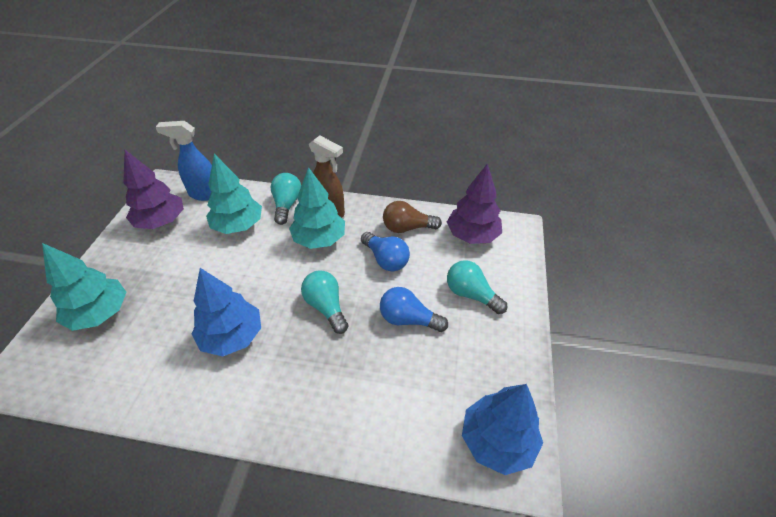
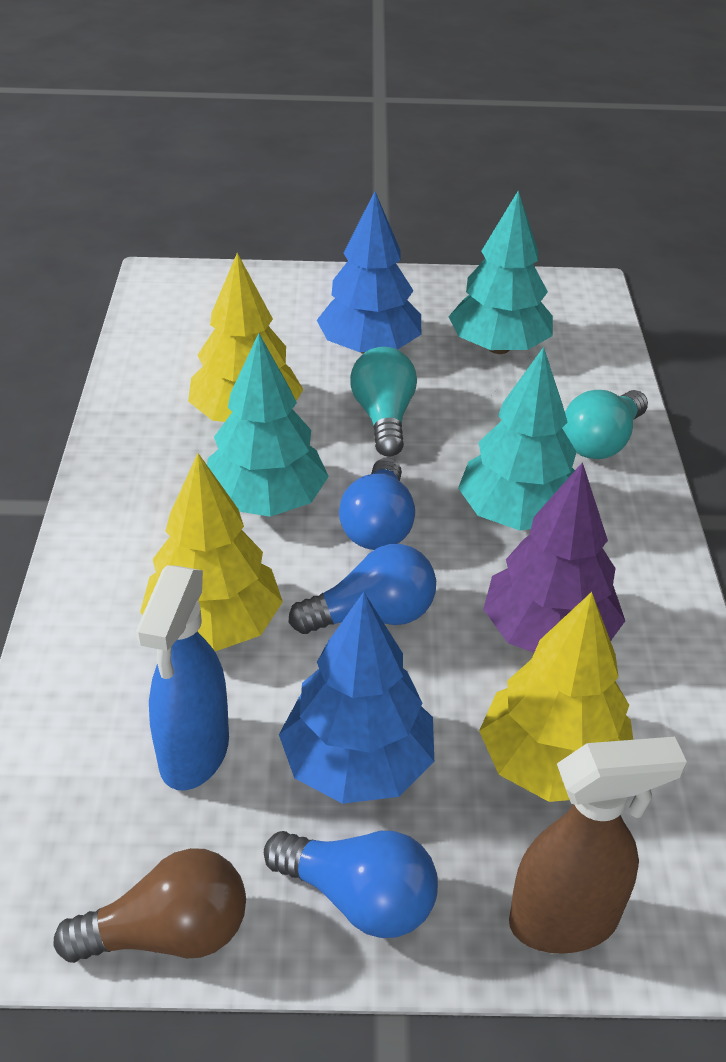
blue light bulb: [361,232,410,271] [380,287,448,332] = 2 -> [264,831,438,938] [288,544,436,634] [339,458,415,550] = 3
purple tree: [123,150,184,229] [447,163,502,244] = 2 -> [483,462,625,652] = 1
turquoise light bulb: [271,173,301,225] [301,271,348,334] [447,260,507,314] = 3 -> [350,347,417,457] [562,390,648,459] = 2
yellow tree: none = 0 -> [140,453,283,651] [188,253,304,422] [479,592,633,802] = 3

